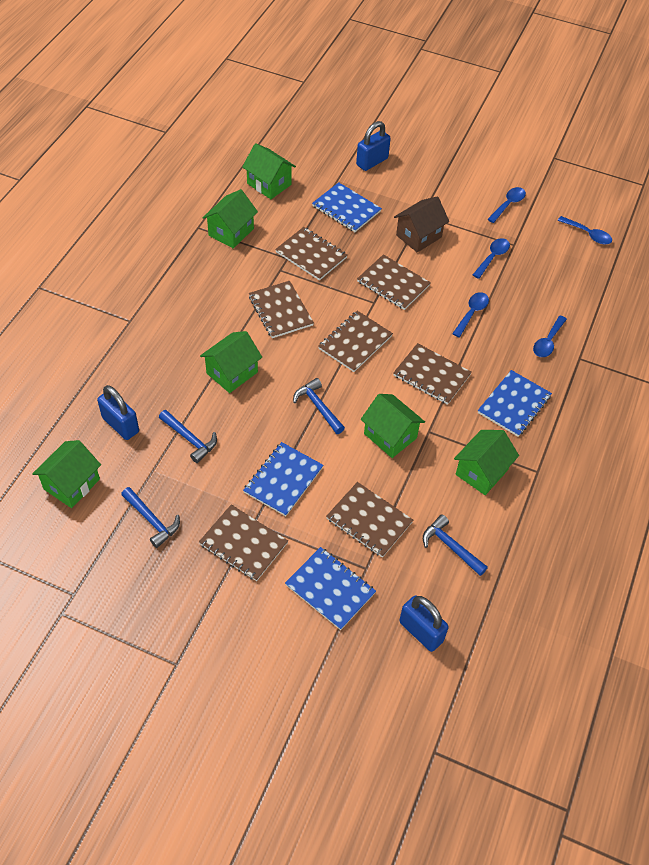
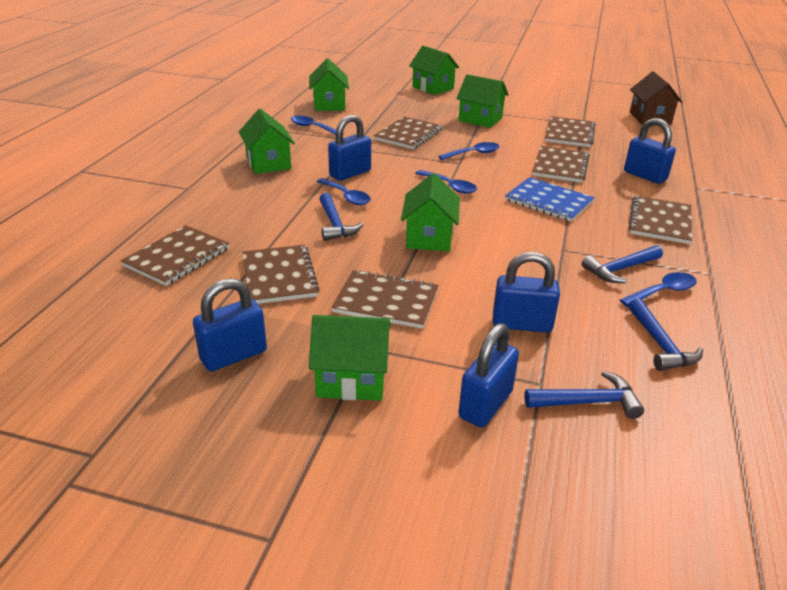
blue notebook: [243,442,323,516] [285,547,376,630] [312,182,382,232] [478,370,552,437] = 4 -> [505,177,595,222] = 1
blue padlock: [97,385,139,440] [356,121,391,171] [399,596,449,652] = 3 -> [193,278,267,371] [328,115,371,181] [458,323,519,428] [493,252,560,333] [624,118,676,184] = 5

